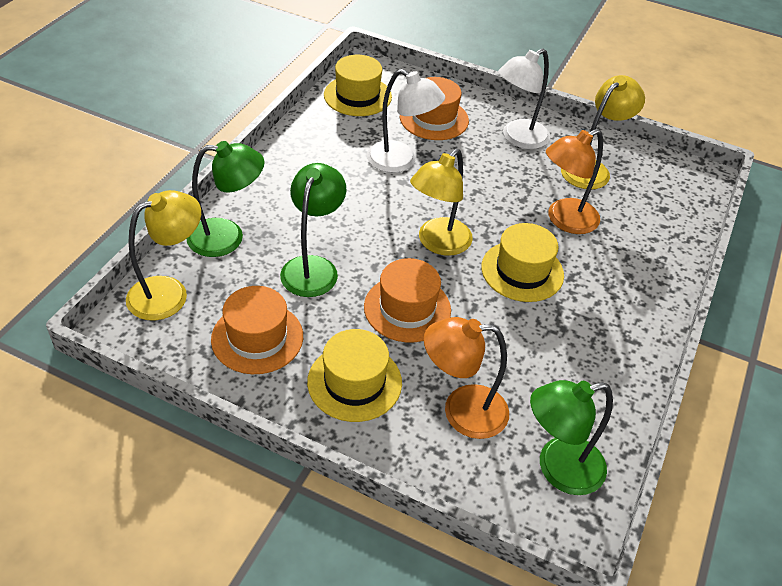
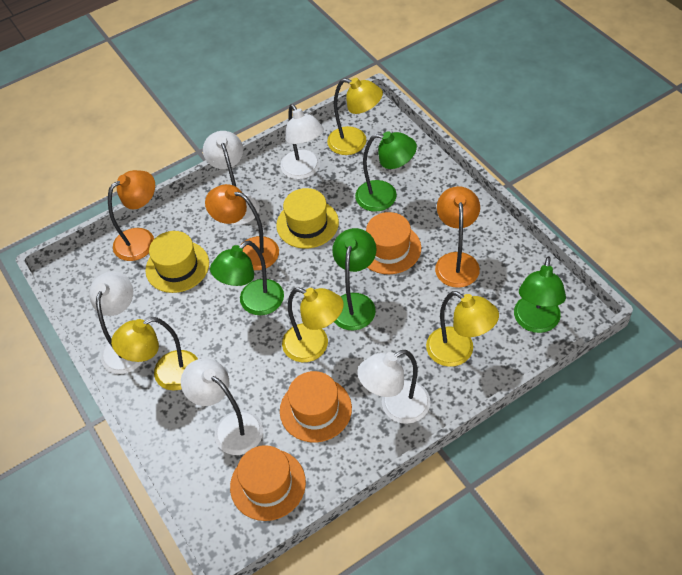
green lamp: [187,141,264,257] [280,163,347,297] [530,380,613,495] = 3 -> [210,241,284,315] [332,228,376,330] [355,131,417,212] [514,256,566,333] = 4
orange lamp: [424,317,509,439] [546,129,603,234] = 2 -> [108,170,155,261] [205,184,279,270] [435,186,480,288] = 3
white lamp: [367,69,445,173] [498,48,550,149] = 2 -> [89,271,142,374] [181,358,263,455] [203,131,260,225] [280,104,324,179] [357,350,430,424] = 5
yellow hat: [307,329,402,422] [324,55,392,116] [481,223,564,302] = 3 -> [145,231,209,293] [276,188,339,249] = 2
yellow lamp: [126,190,201,321] [410,149,473,256] [561,75,645,189] = 3 -> [111,317,198,391] [282,287,344,362] [327,78,383,155] [426,291,499,367] = 4

